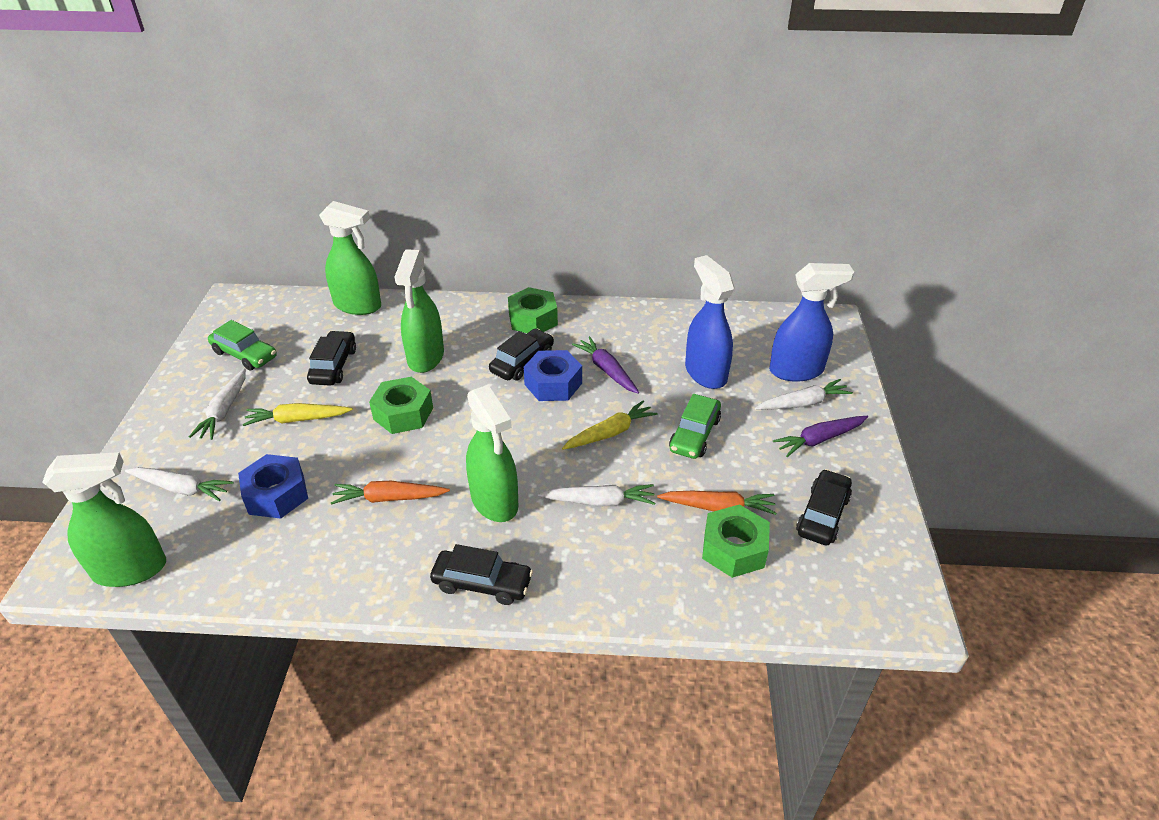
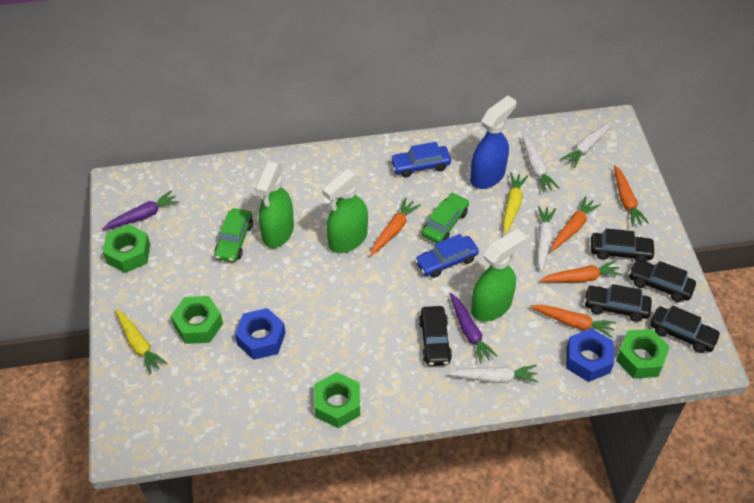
black car: [307,331,356,386] [430,544,533,605] [489,329,554,381] [796,469,852,546] = 4 -> [419,306,452,366] [584,284,652,322] [591,228,656,262] [629,260,696,302] [650,306,721,353] = 5
blue car: none = 0 -> [390,142,451,177] [415,234,479,278] = 2
blue spray bottle: [685,255,735,389] [769,263,854,382] = 2 -> [470,96,516,189] = 1
green nut: [369,377,433,434] [508,287,558,333] [702,504,770,578] = 3 -> [103,224,150,273] [171,296,223,344] [314,372,360,428] [616,329,670,379] = 4
green spray bottle: [42,452,166,587] [319,201,381,315] [395,249,444,373] [466,385,518,522] = 4 -> [255,161,294,248] [322,169,368,253] [471,229,526,322] = 3
orange carrot: [331,481,450,505] [657,491,776,515] = 2 -> [371,197,421,256] [530,305,616,338] [540,260,622,282] [551,196,601,251] [614,165,649,227] = 5

